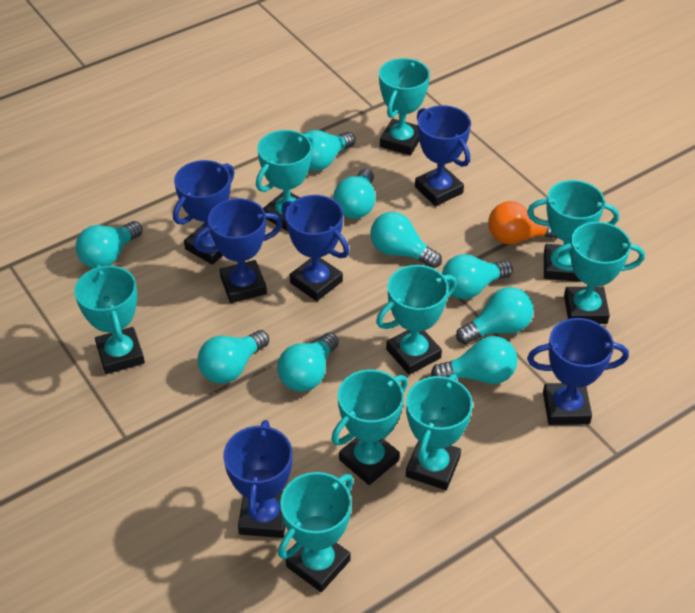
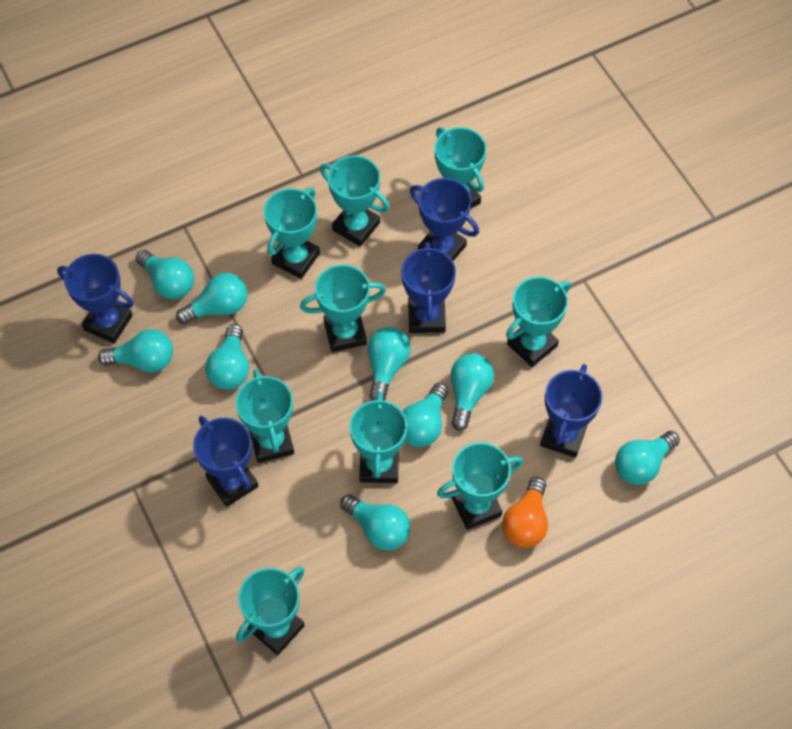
blue trophy: [173,160,235,265] [193,198,283,303] [223,420,292,538] [281,195,349,301] [415,105,471,206] [527,318,629,425] = 6 -> [57,254,134,343] [193,416,258,507] [401,242,456,333] [410,178,479,261] [540,364,602,458] = 5

